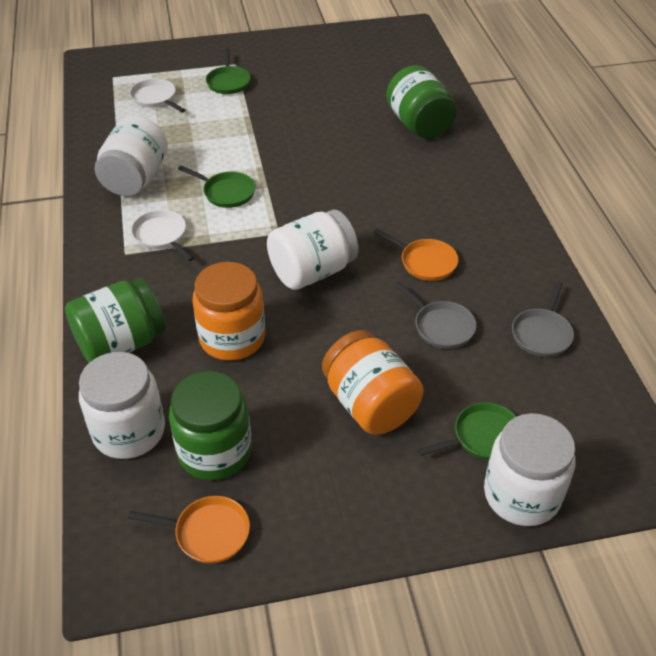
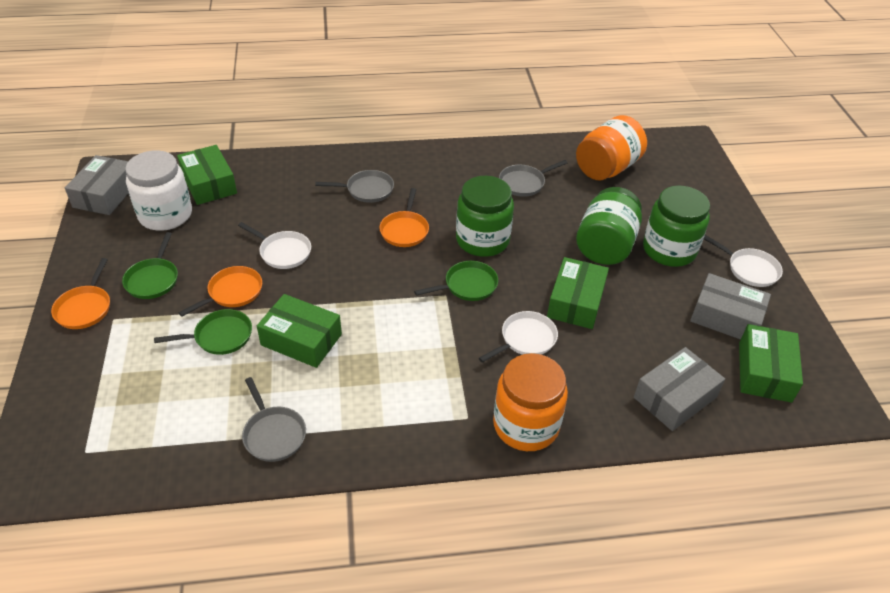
green box: none = 0 -> [177,145,237,205] [257,294,342,368] [547,257,609,329] [739,324,803,403] = 4
grey box: none = 0 -> [65,155,129,215] [634,347,725,431] [690,273,771,340] = 3
grey pan: [395,281,476,349] [512,281,574,357] = 2 -> [242,377,306,462] [315,170,394,203] [499,160,567,197] = 3
orange pan: [128,496,250,564] [373,228,458,281] = 2 -> [51,258,110,329] [179,266,262,317] [379,188,429,247] = 3
white jar: [79,352,165,459] [95,116,168,196] [267,210,358,290] [484,413,575,526] = 4 -> [125,150,192,231] = 1
white pan: [130,79,185,113] [131,210,194,261] = 2 -> [238,222,311,269] [479,311,558,363] [704,235,783,287] = 3

